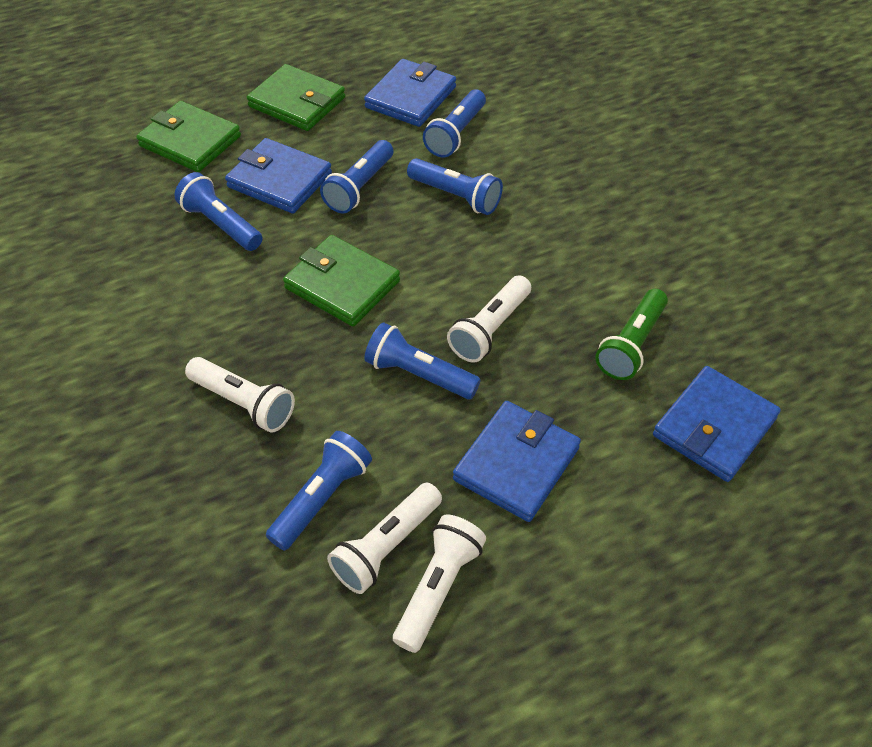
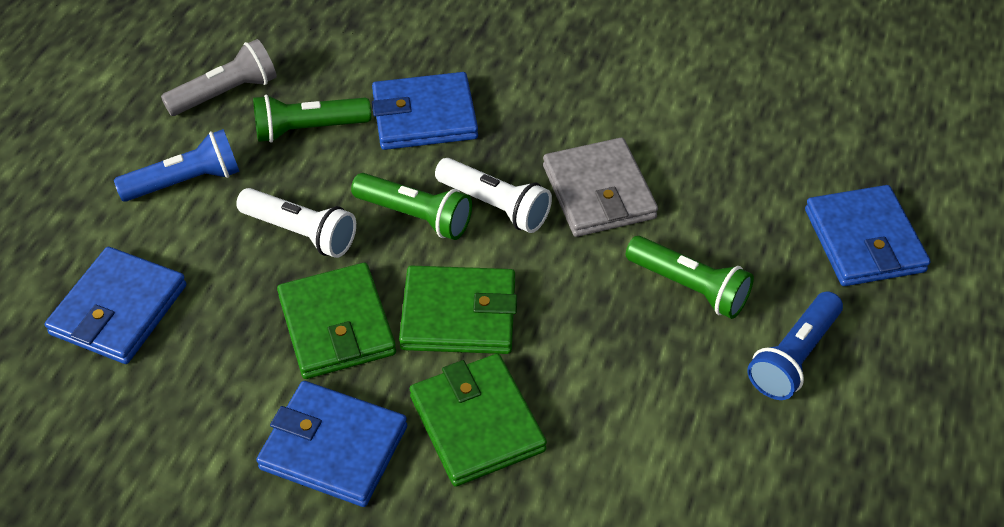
blue flashlight: [174,172,263,251] [266,431,372,551] [320,140,394,213] [364,322,481,399] [407,158,503,215] [423,89,486,157] = 6 -> [114,129,240,202] [747,292,843,400] = 2
green flashlight: [595,289,668,380] = 1 -> [253,95,371,143] [351,173,472,240] [626,236,754,319] = 3
grey flashlight: none = 0 -> [161,39,277,116] = 1
grey wallet: none = 0 -> [543,138,658,237] = 1
white flashlight: [185,357,295,433] [327,483,442,594] [393,515,486,653] [447,275,531,363] = 4 -> [236,188,356,258] [435,158,552,233] = 2

